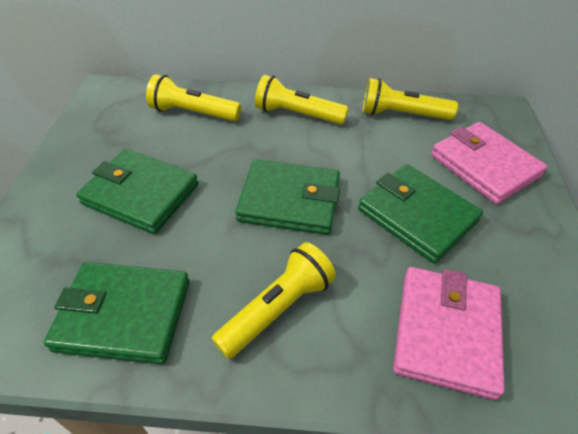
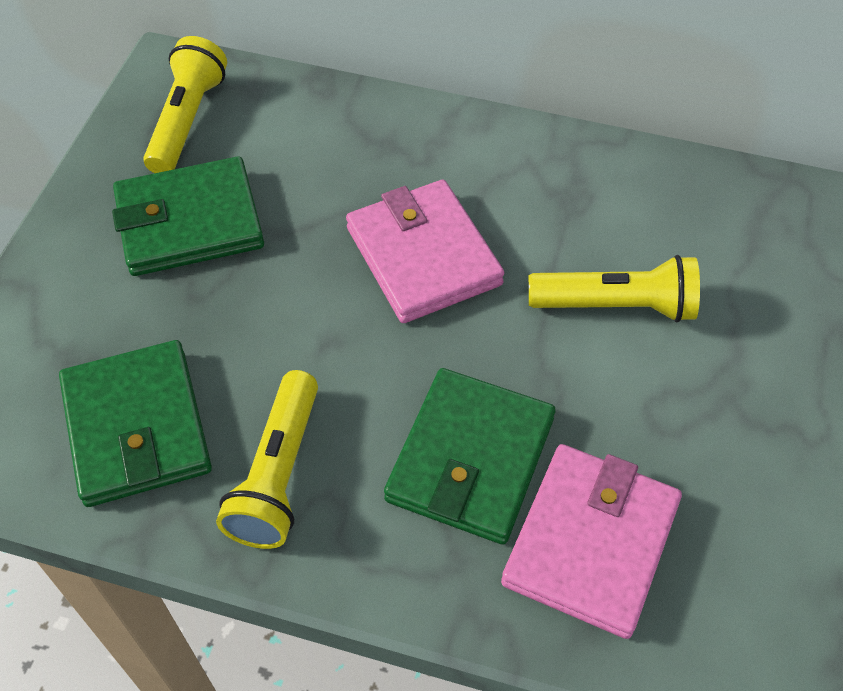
green wallet: [44,262,190,364] [76,149,198,234] [235,159,340,235] [358,164,483,263] = 4 -> [59,340,212,507] [112,156,264,276] [384,368,556,545] = 3
yellow flashlight: [146,74,241,121] [212,242,336,359] [255,75,349,125] [363,78,458,120] = 4 -> [143,36,227,173] [216,370,318,549] [529,255,700,322] = 3

